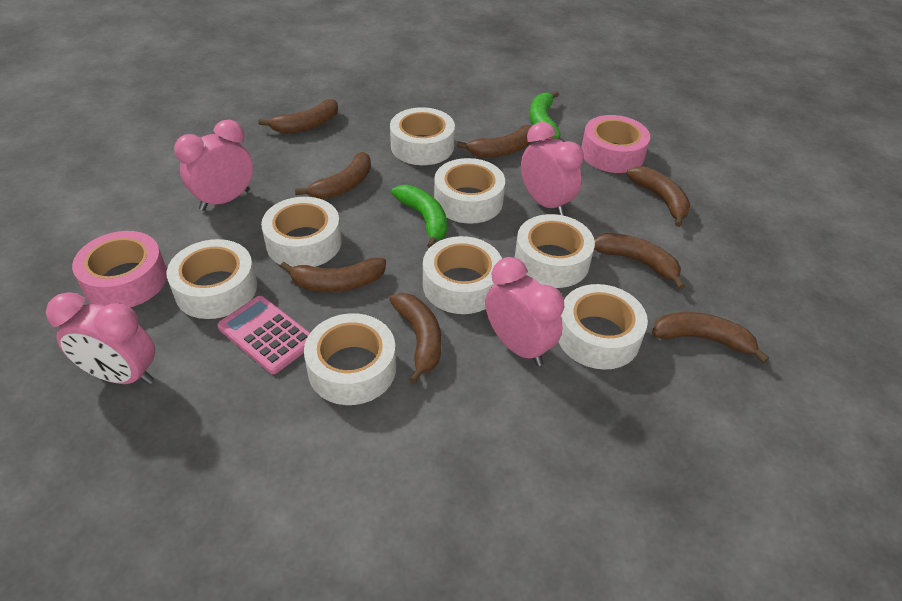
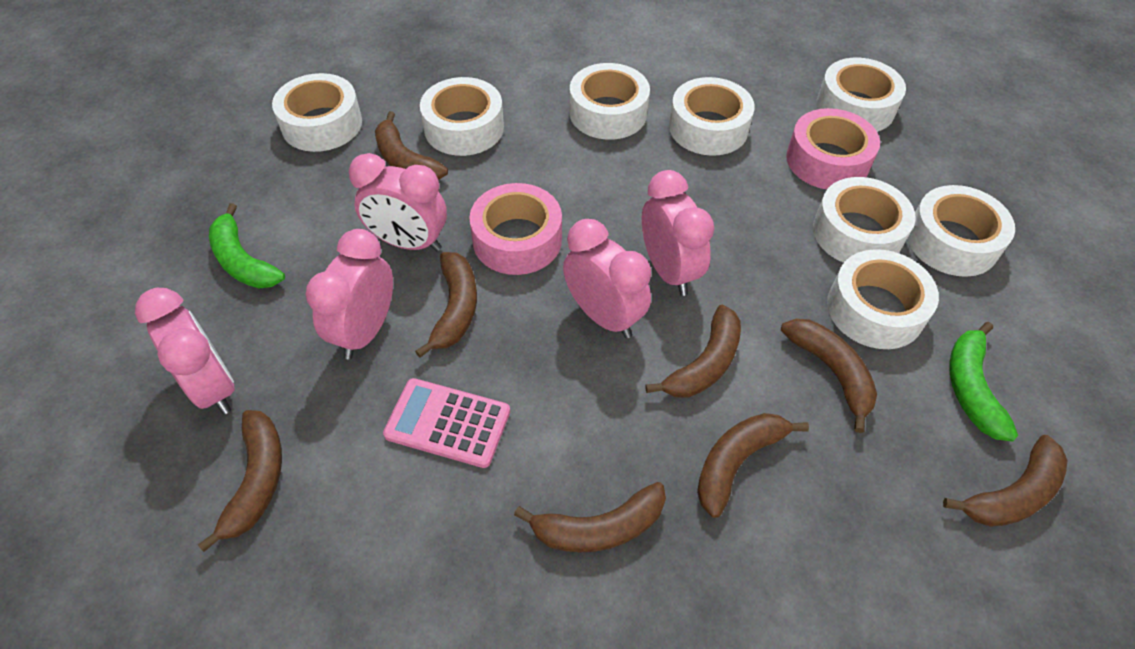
pink clock: [46,292,155,384] [174,120,253,211] [485,257,564,366] [521,122,584,216] = 4 -> [135,288,235,415] [306,229,393,359] [349,153,447,251] [563,219,651,338] [642,170,714,296] = 5

